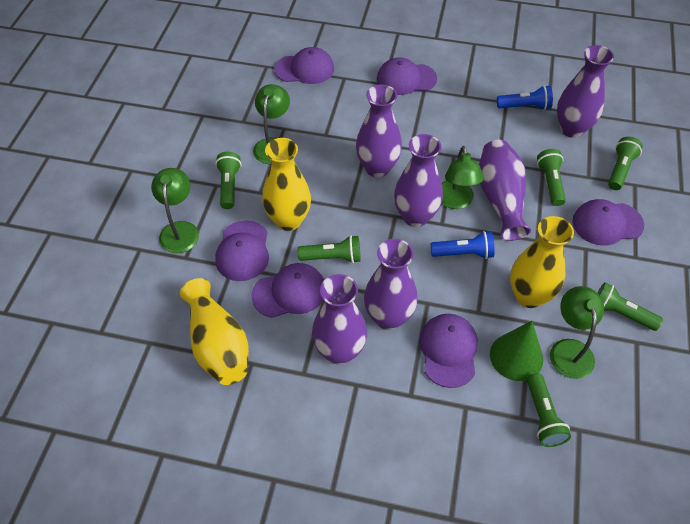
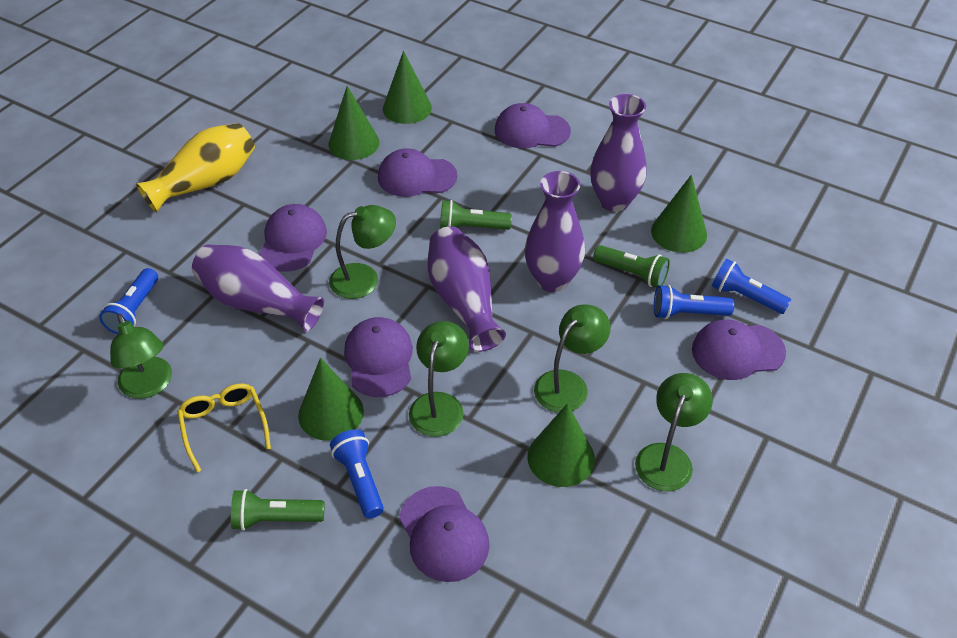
blue flashlight: [431,231,494,259] [497,85,553,110] = 2 -> [99,268,158,334] [330,429,384,519] [654,285,734,319] [712,259,791,314] = 4
green cone: [490,321,543,381] = 1 -> [298,358,364,441] [328,86,379,160] [383,51,432,124] [528,403,595,487] [651,175,707,253] = 5
green flashlight: [215,152,242,209] [298,235,361,263] [527,374,571,447] [537,149,566,206] [597,282,663,331] [608,137,643,190] = 6 -> [231,489,325,531] [440,200,512,230] [593,245,670,287] = 3
green lamp: [151,168,199,253] [253,84,290,164] [441,146,484,209] [550,286,604,379] = 4 -> [110,314,172,399] [329,205,396,299] [409,321,469,437] [534,305,611,413] [635,373,713,491] = 5
purple vase: [312,274,367,365] [356,84,402,178] [364,239,418,330] [394,134,443,227] [479,140,531,241] [557,45,614,138] = 6 -> [192,244,324,332] [428,226,506,352] [525,171,585,292] [590,94,647,212] = 4
yellow glasses: none = 0 -> [177,384,271,472] = 1
yellow vase: [180,278,249,385] [262,138,311,231] [510,216,574,308] = 3 -> [136,123,255,213] = 1

